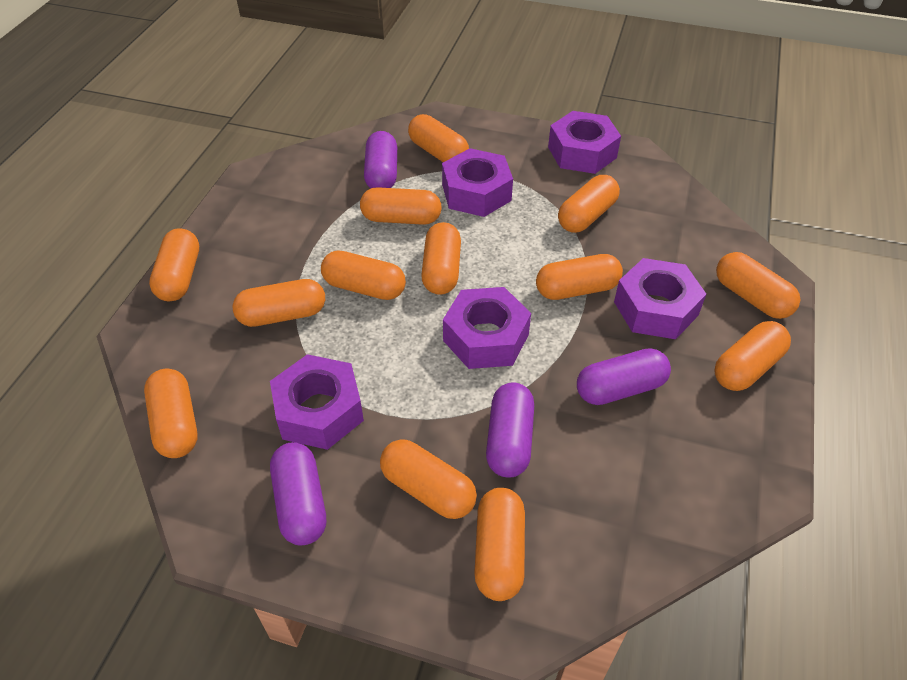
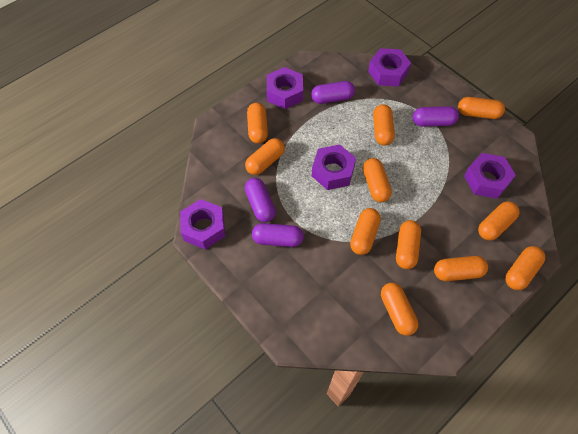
orange capsule: [144,369,198,458] [149,228,199,301] [233,279,325,327] [321,250,406,300] [360,187,442,225] [380,439,477,519] [408,114,469,162] [421,222,461,295] [474,488,525,601] [536,254,623,300] [558,175,620,233] [714,321,791,391] [716,252,800,319] = 13 -> [245,138,285,175] [247,103,268,144] [350,208,381,255] [363,158,392,202] [373,104,395,146] [381,283,418,336] [396,220,421,269] [434,256,488,281] [458,97,505,119] [478,201,519,241] [505,246,545,290] = 11

